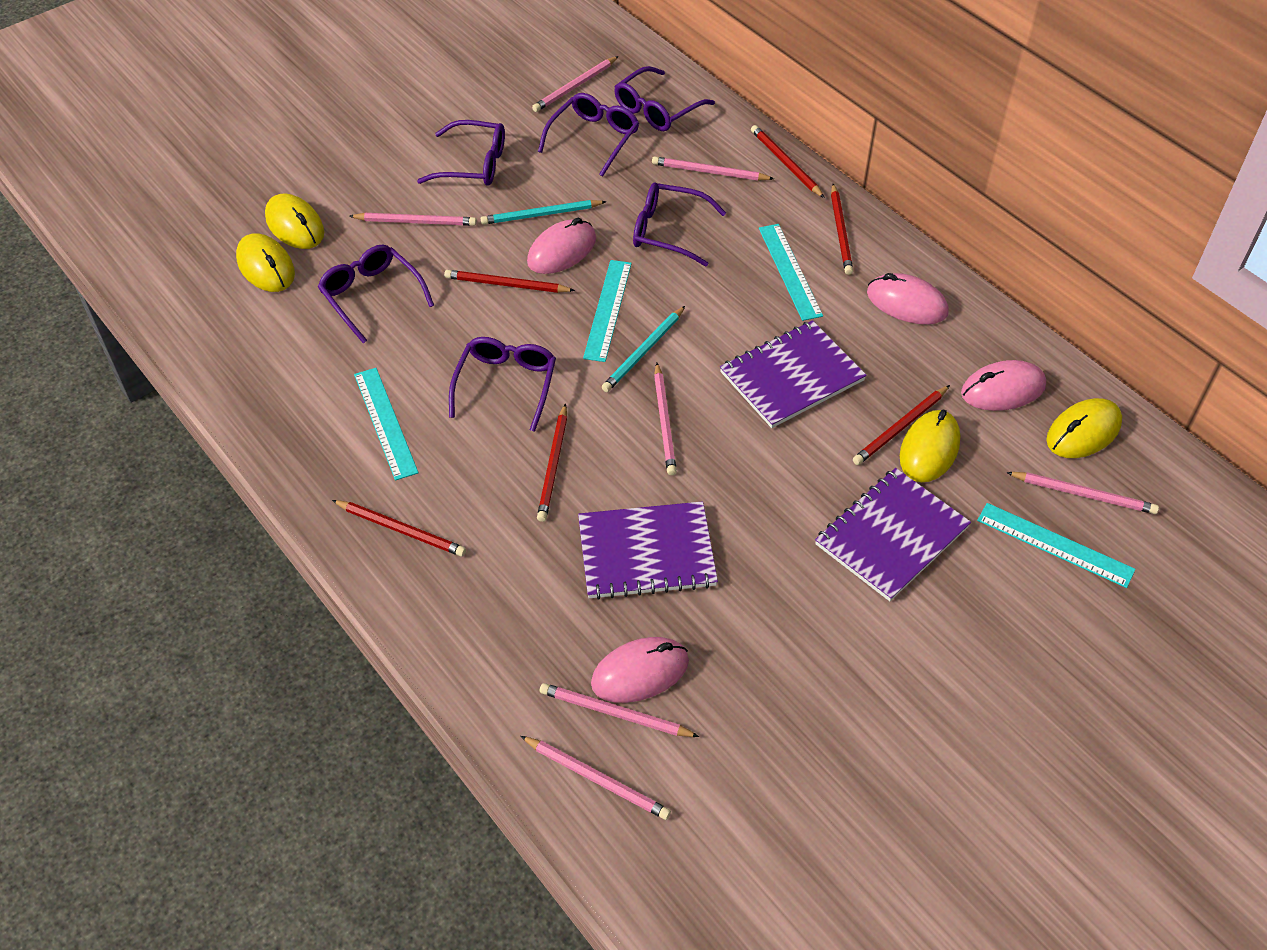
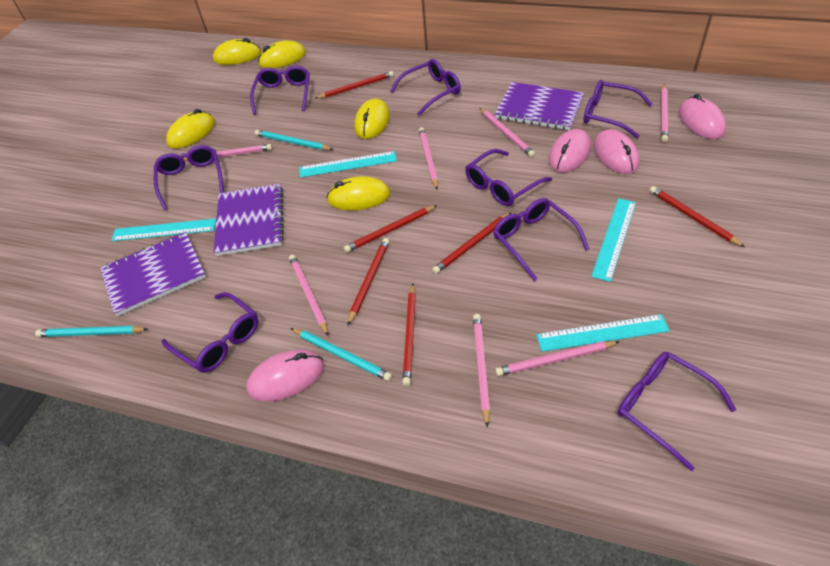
purple glasses: [318,244,434,343] [417,120,505,186] [449,337,556,432] [538,93,639,177] [614,66,715,131] [633,183,726,267] = 6 -> [154,145,224,210] [161,292,258,373] [250,66,310,115] [390,59,461,116] [465,149,552,206] [493,198,589,281] [583,80,652,138] [618,352,736,471] = 8
turquoise pencil: [481,200,607,225] [602,306,685,392] = 2 -> [35,326,148,337] [255,130,334,150] [291,328,392,381] = 3
yellow mouse: [236,233,295,292] [265,193,324,249] [900,410,961,482] [1046,398,1122,458] = 4 -> [166,109,215,149] [213,38,261,65] [258,40,306,68] [326,176,390,211] [354,99,390,139] = 5

